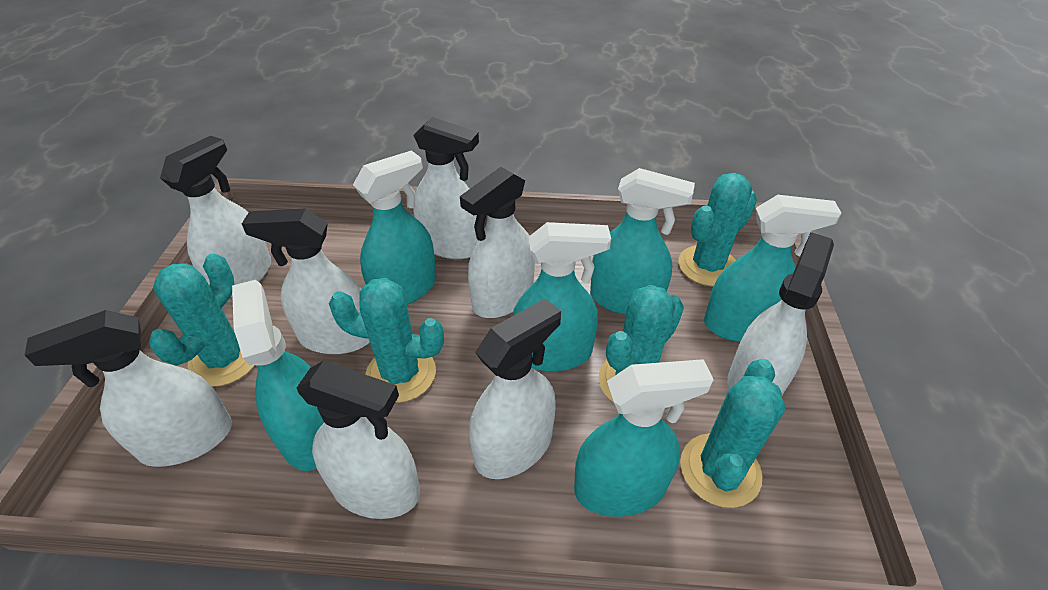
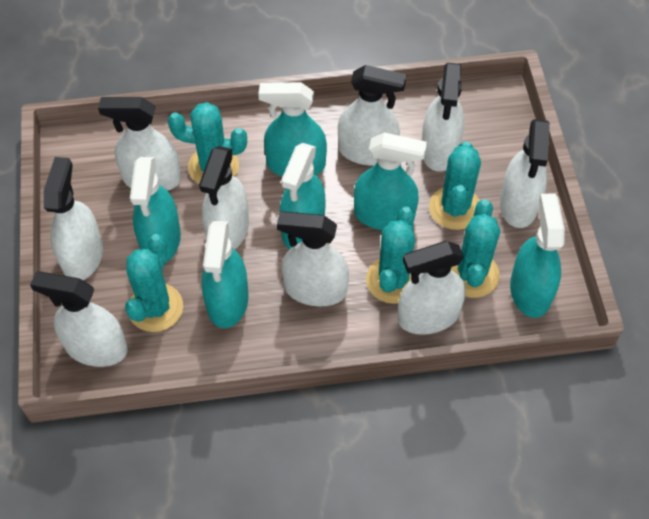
white spray bottle: [24,310,232,467] [160,136,271,297] [242,208,370,354] [297,360,420,519] [413,117,479,259] [460,167,535,318] [469,298,561,479] [727,232,834,395] = 8 -> [30,271,128,367] [44,157,103,280] [98,97,181,191] [199,146,249,250] [277,211,349,306] [338,65,407,166] [398,241,466,335] [422,63,464,172] [500,119,550,228] = 9

